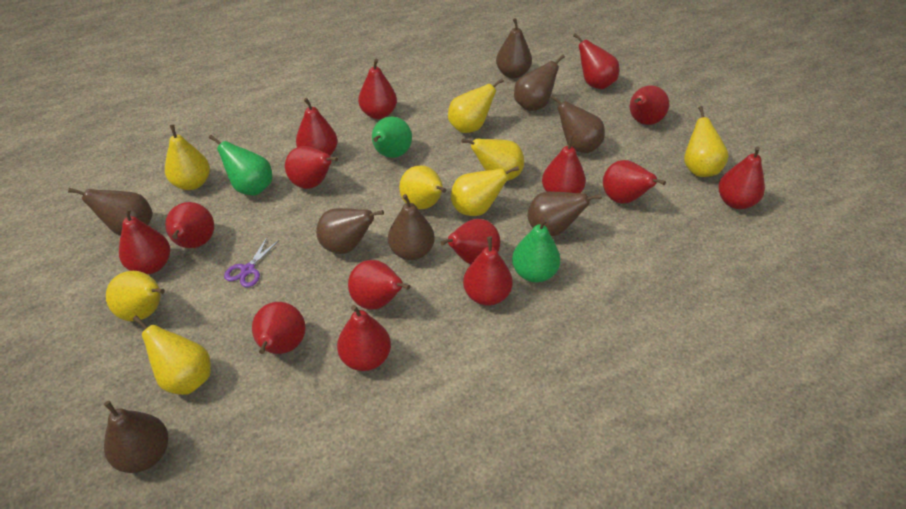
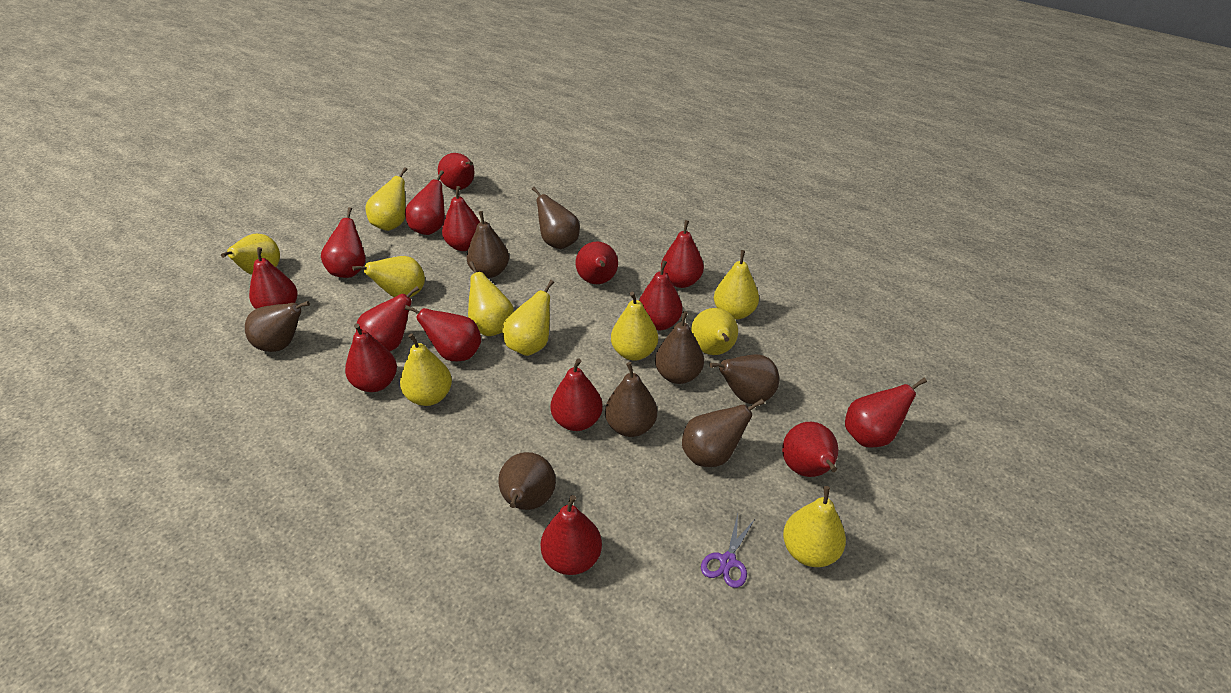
green pear: [209,135,272,195] [372,117,412,158] [512,218,560,282] = 3 -> none = 0
yellow pear: [106,271,165,321] [133,316,211,395] [165,124,210,190] [399,166,446,209] [448,78,504,133] [451,166,519,216] [462,138,524,181] [684,106,729,177] = 8 -> [221,234,280,275] [352,256,425,297] [365,167,408,231] [400,333,452,406] [468,261,514,336] [502,280,554,356] [611,292,658,361] [691,308,738,355] [714,250,759,320] [783,486,846,567] = 10

